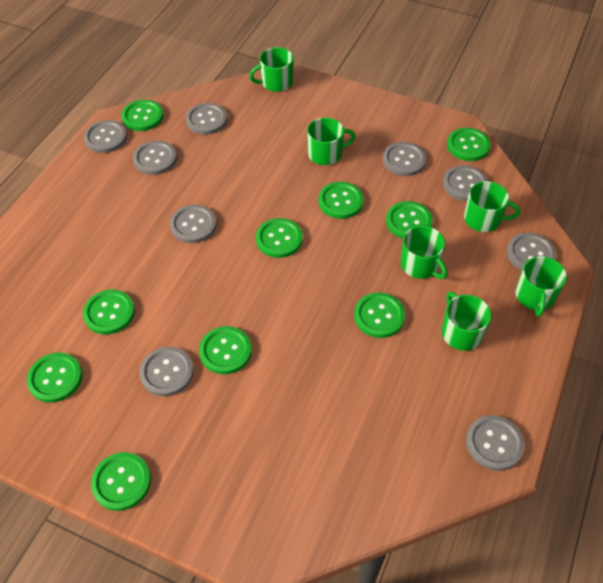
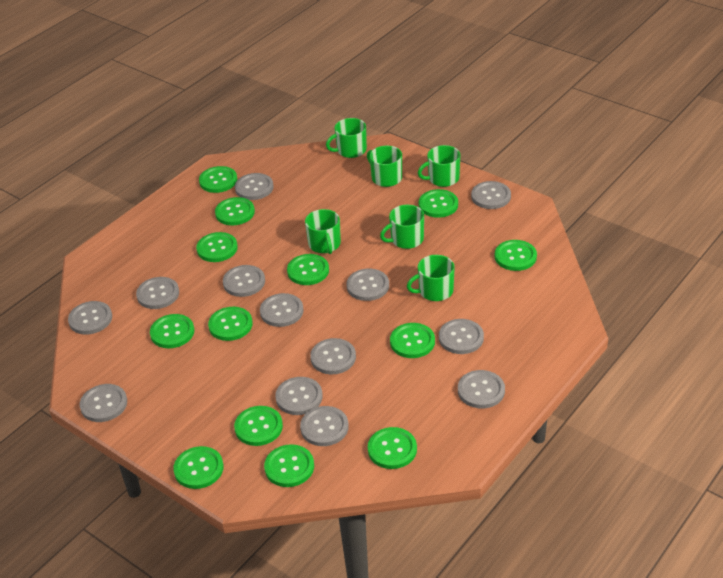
green button: [27,352,83,403] [83,289,135,334] [91,452,151,511] [122,100,163,131] [199,326,252,374] [256,218,303,258] [318,182,364,219] [354,293,405,338] [386,201,433,239] [447,128,491,161] = 10 -> [150,314,194,348] [173,446,224,489] [196,232,238,262] [199,166,237,193] [208,307,253,341] [215,197,255,225] [234,406,283,446] [264,444,314,487] [287,254,329,285] [368,427,417,469] [390,323,435,358] [419,189,458,218] [495,240,537,271] = 13
grey button: [84,120,127,153] [133,141,177,175] [140,347,194,396] [170,205,217,243] [186,103,227,135] [383,142,426,176] [443,165,488,201] [466,415,525,471] [507,233,557,270] = 9 -> [68,301,112,335] [80,384,127,422] [136,277,179,309] [223,265,265,297] [235,173,274,200] [260,293,303,327] [275,377,323,415] [300,406,349,446] [310,338,356,374] [346,269,389,301] [439,319,484,354] [458,370,505,408] [471,181,511,209] = 13

